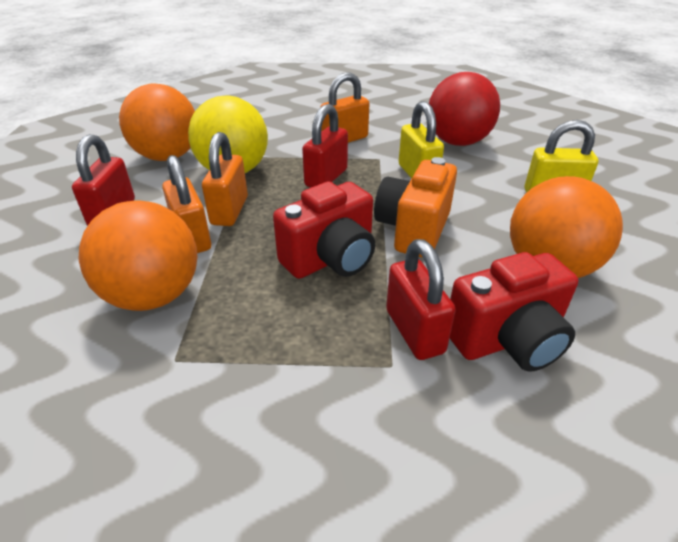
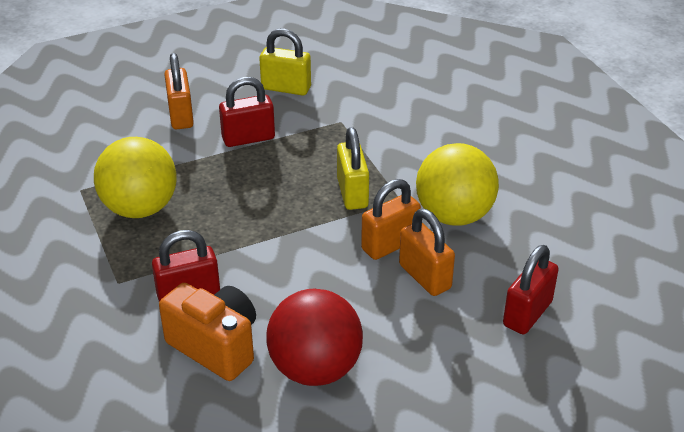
orange ball: [79,200,198,311] [119,84,195,161] [510,176,623,278] = 3 -> none = 0
red camera: [273,181,375,279] [450,252,578,372] = 2 -> none = 0
yellow ball: [188,95,268,173] = 1 -> [94,137,177,218] [416,143,499,225] = 2

